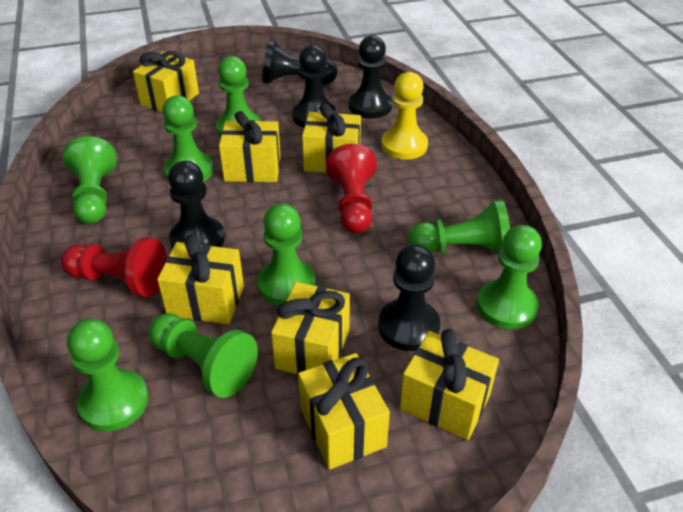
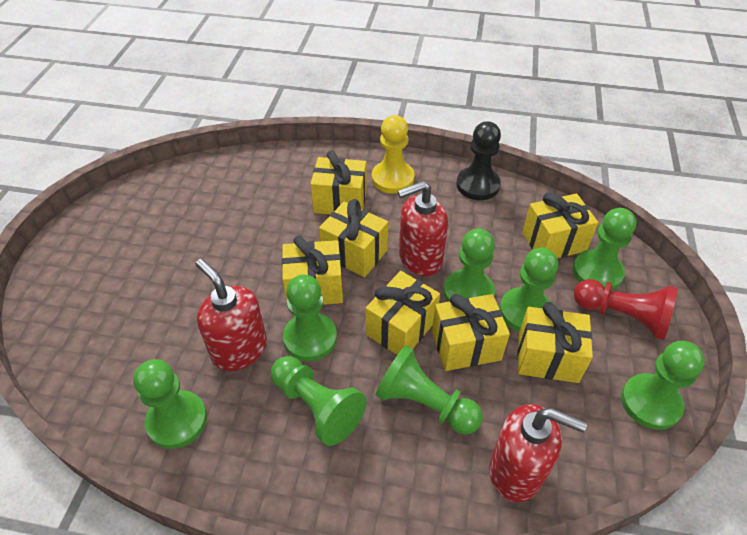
black pawn: [168,161,225,249] [263,40,337,84] [292,45,337,128] [349,35,392,119] [378,245,440,351] = 5 -> [456,121,501,200] = 1
red pawn: [61,237,167,298] [326,144,377,233] = 2 -> [574,279,678,340] = 1
red soap dispenser: none = 0 -> [196,259,267,371] [397,181,448,276] [489,404,587,502] = 3

